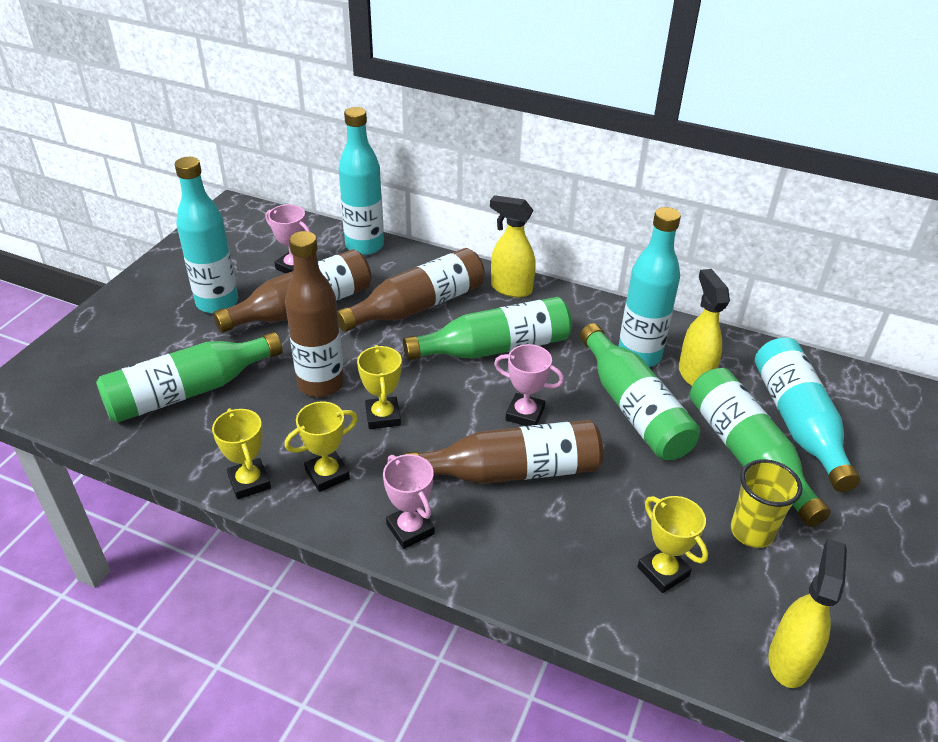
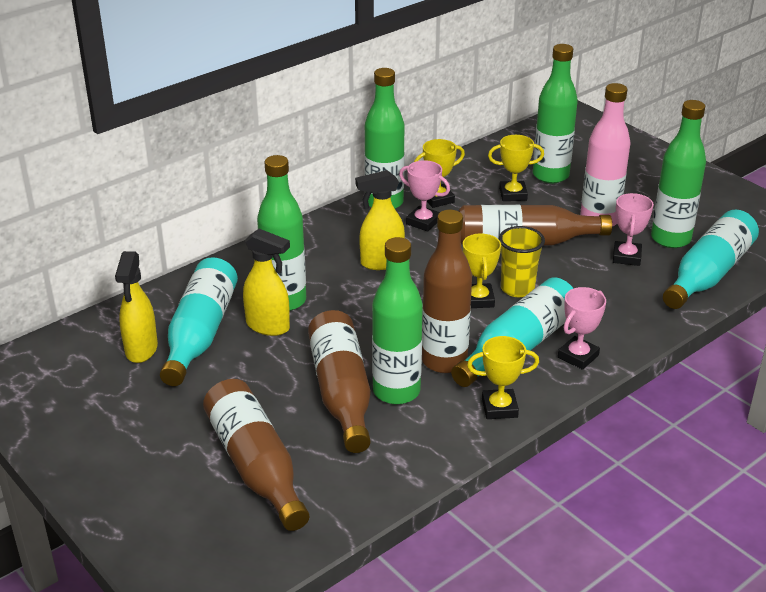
green bottle: [96,332,283,423] [403,297,572,360] [580,323,700,460] [690,368,831,527] = 4 -> [257,155,306,311] [364,68,405,209] [372,237,423,404] [533,44,578,183] [651,100,706,248] = 5
pink bottle: none = 0 -> [580,83,631,227] = 1
turquoise bottle: [175,157,238,314] [338,107,384,255] [619,207,681,367] [755,338,860,492] = 4 -> [160,257,238,386] [451,277,574,387] [663,210,759,309] = 3

